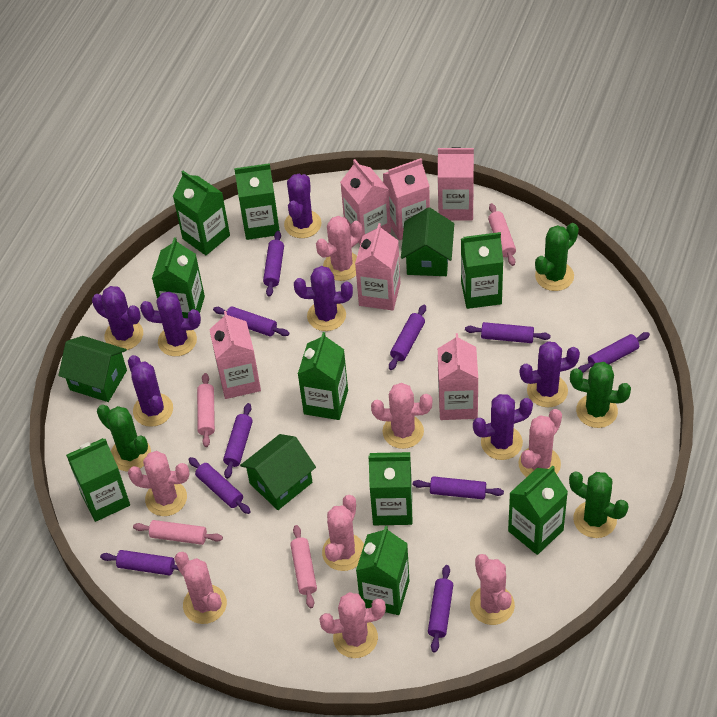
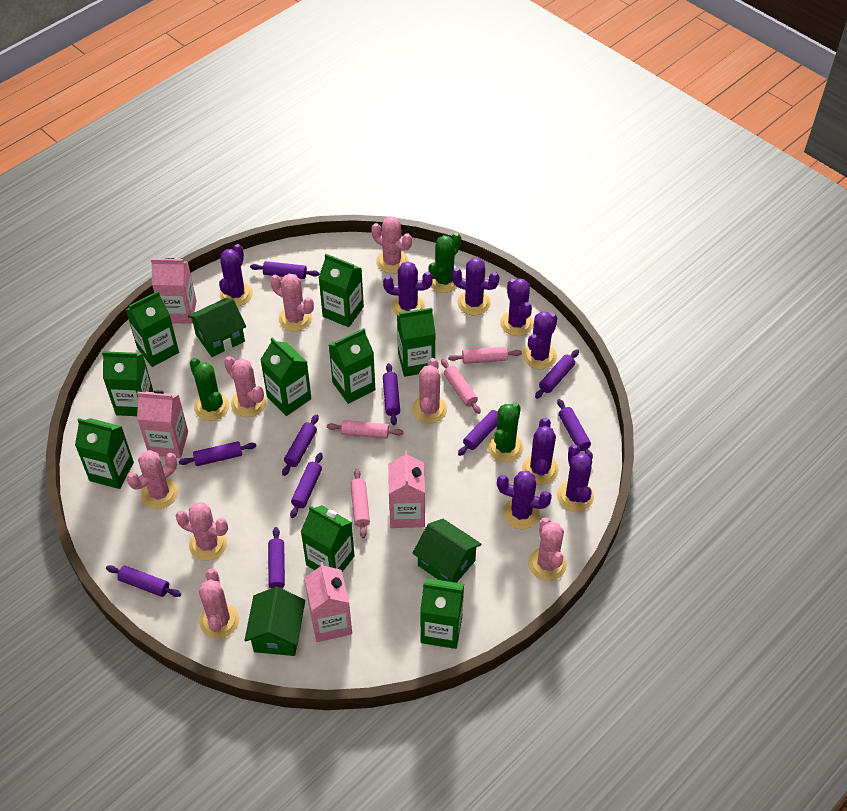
green cactus: [97,405,151,471] [535,223,579,291] [569,472,629,538] [570,362,631,428] = 4 -> [190,358,229,421] [428,233,461,293] [487,403,523,462] = 3
pink carton: [209,311,261,399] [340,159,391,244] [355,223,400,311] [383,158,430,240] [438,147,474,221] [438,333,478,420] = 6 -> [137,390,188,458] [151,258,197,324] [304,562,352,642] [388,451,425,528] = 4
purple cactus: [92,286,143,350] [128,355,173,427] [140,291,201,356] [284,174,321,238] [294,266,353,331] [473,394,533,460] [520,341,580,407] = 7 -> [219,244,253,306] [383,261,433,315] [451,258,500,315] [497,471,552,529] [500,278,534,336] [522,417,559,484] [523,311,557,369] [557,444,594,512] = 8

